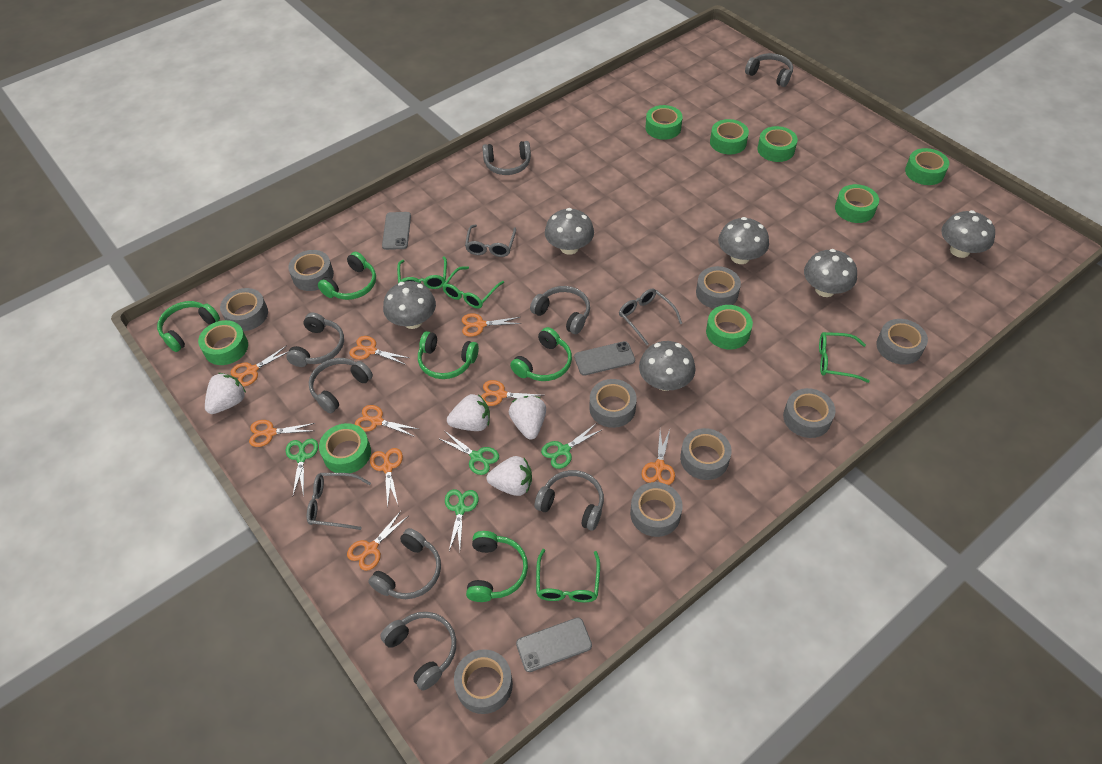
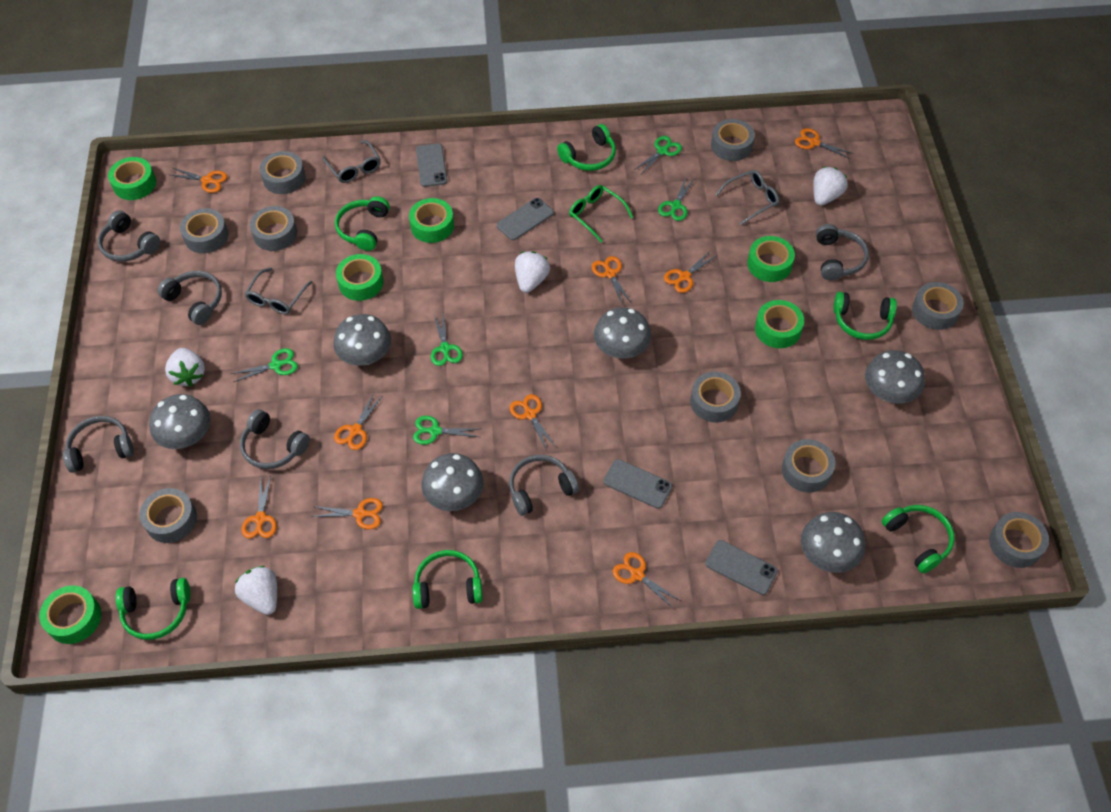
green glasses: [397,257,447,289] [442,266,504,309] [536,549,600,602] [819,332,870,383] = 4 -> [569,185,633,243] = 1
green headphones: [157,301,220,352] [318,252,376,300] [418,331,479,379] [466,531,528,602] [510,327,572,381] = 5 -> [115,578,190,640] [335,196,390,251] [413,550,483,609] [557,124,616,171] [833,292,897,340] [882,505,955,573] = 6
green scissors: [286,438,318,497] [438,431,499,475] [445,489,479,551] [541,424,603,469] = 4 -> [231,348,298,382] [413,416,482,445] [431,313,463,366] [634,136,682,174] [658,178,695,221] = 5
green tape: [198,320,248,365] [319,423,371,473] [645,105,683,140] [706,305,753,350] [710,119,749,154] [757,126,798,162] [835,184,879,223] [905,148,949,185] = 8 -> [39,586,101,644] [108,157,156,200] [336,254,384,301] [409,198,454,243] [747,236,795,282] [755,300,804,348] = 6
grey headphones: [286,313,344,367] [309,358,373,413] [368,528,441,599] [380,612,456,690] [482,141,531,175] [530,286,590,334] [534,470,604,531] [745,53,793,87] = 8 -> [63,416,134,473] [97,210,160,262] [158,271,222,325] [240,409,310,469] [509,455,579,516] [816,224,869,281] = 6
grey phone: [382,212,411,250] [516,617,592,672] [574,341,635,376] = 3 -> [416,144,447,187] [497,198,554,240] [603,459,672,509] [705,540,778,595] = 4

